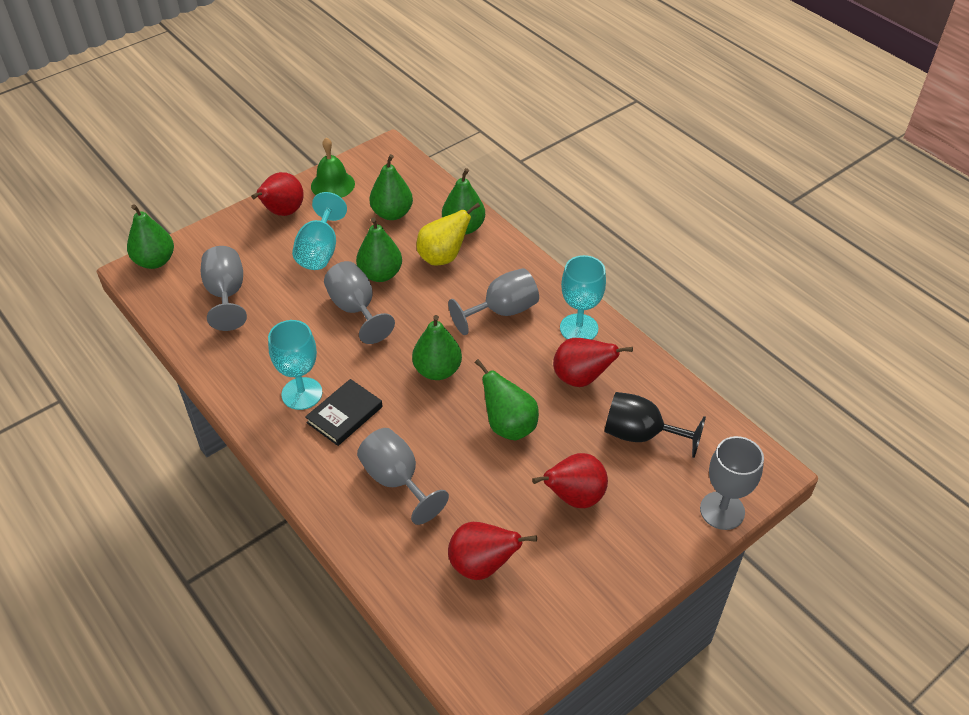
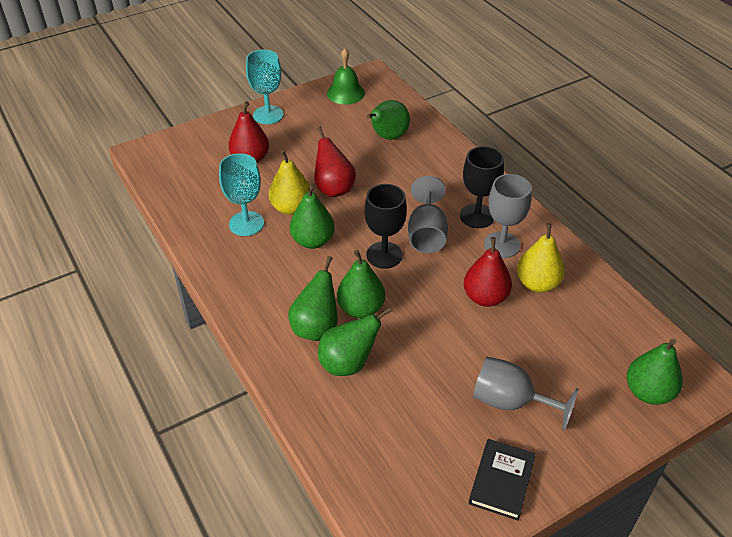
black goblet: [605,392,706,458] = 1 -> [364,184,407,269] [460,146,504,228] = 2
grey goblet: [201,246,247,331] [324,261,395,344] [357,428,449,525] [448,268,539,335] [700,436,764,530] = 5 -> [408,176,448,253] [473,357,578,431] [484,174,532,258] = 3
red pear: [251,172,304,216] [448,522,537,580] [532,453,608,508] [553,338,633,387] = 4 -> [229,101,269,163] [314,126,356,197] [464,237,512,307] = 3
turquoise goblet: [268,320,322,410] [292,192,347,270] [560,255,606,340] = 3 -> [219,153,264,236] [246,49,284,124] = 2
yellow pear: [416,203,480,266] = 1 -> [269,150,310,215] [517,223,565,293] = 2

